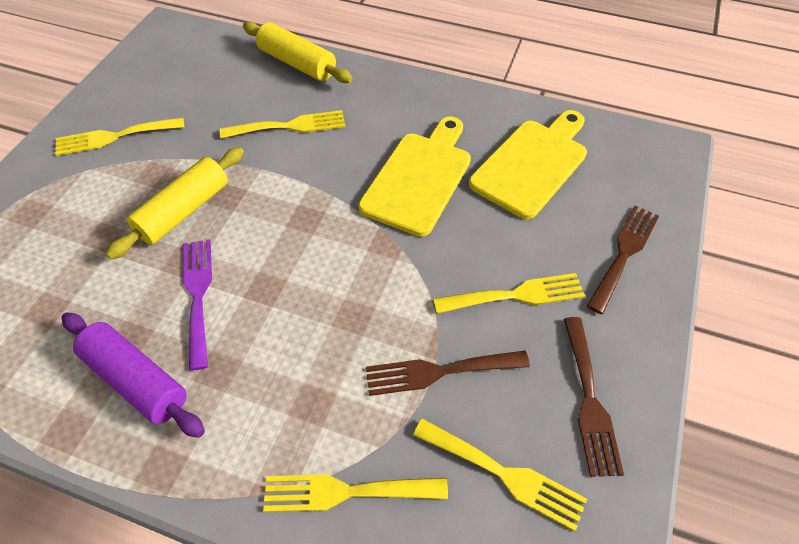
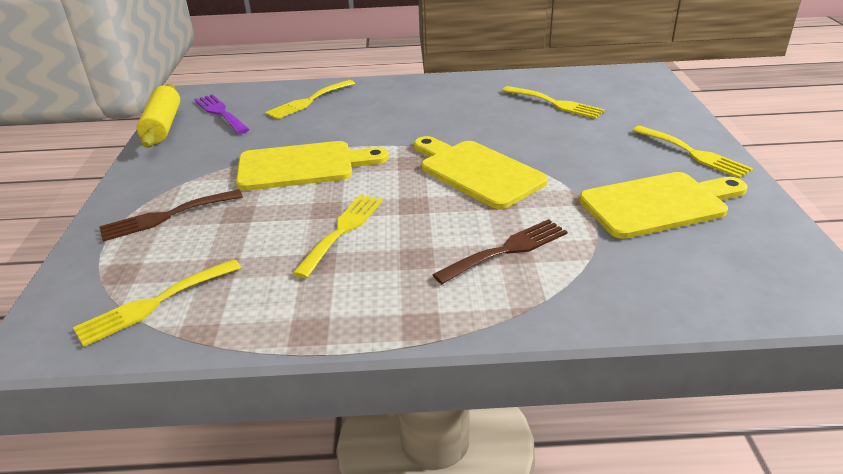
brown fork: [366,351,530,396] [564,317,624,477] [587,206,659,314] = 3 -> [99,189,243,242] [432,219,567,284] = 2
purple rolling pin: [61,312,205,438] = 1 -> none = 0
yellow cutting board: [358,116,471,237] [469,110,587,219] = 2 -> [236,141,389,191] [414,136,548,209] [579,172,747,239] = 3
yellow rolling pin: [105,147,244,260] [243,22,353,83] = 2 -> [137,84,180,148] = 1

